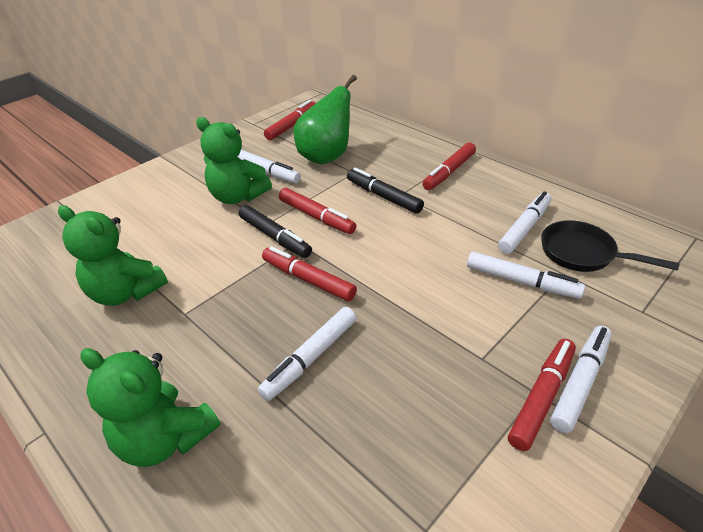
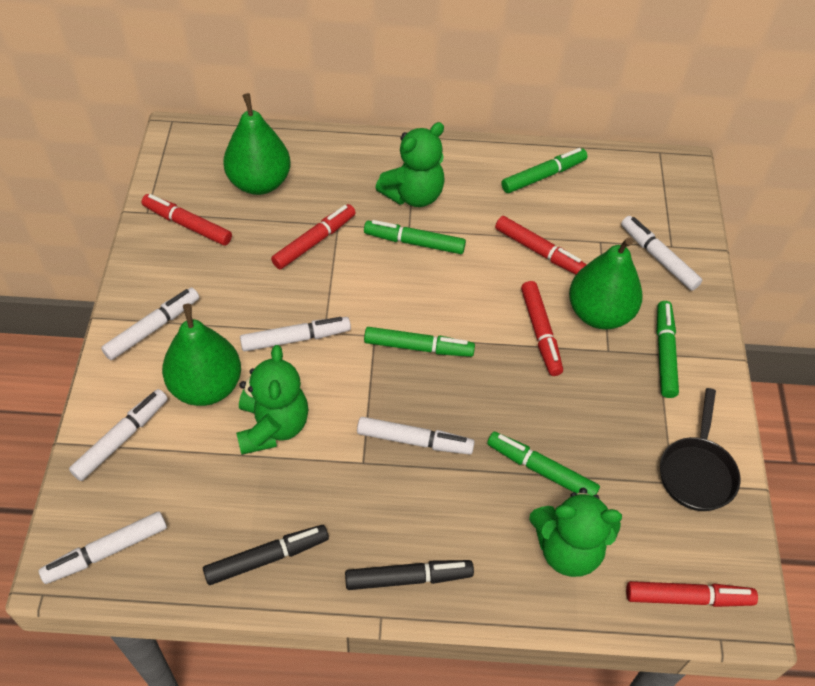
green marker: none = 0 -> [364,220,466,254] [364,327,475,357] [487,432,600,496] [501,148,587,193] [657,301,679,398] = 5
green pear: [294,75,357,164] = 1 -> [162,304,241,406] [223,93,291,195] [569,238,643,330] = 3
white marker: [237,150,301,183] [258,307,356,401] [467,252,585,299] [498,192,552,254] [550,326,612,433] = 5 -> [39,511,167,584] [69,389,168,481] [101,288,199,360] [240,317,351,351] [357,417,475,455] [621,216,702,291] = 6

